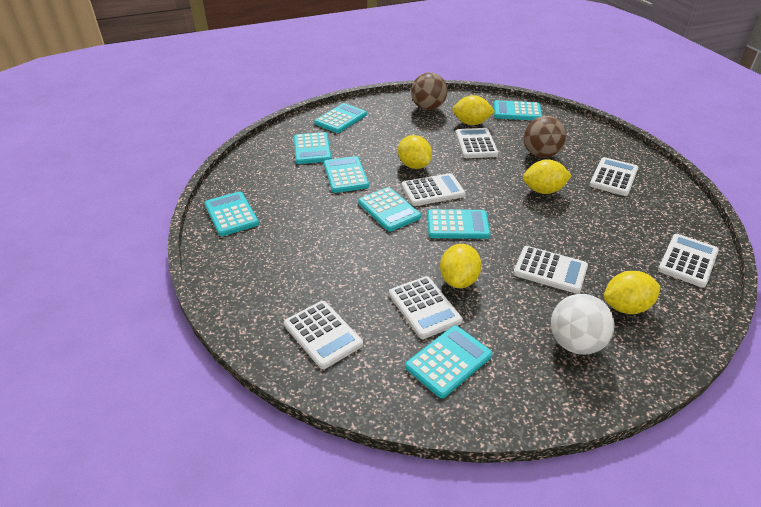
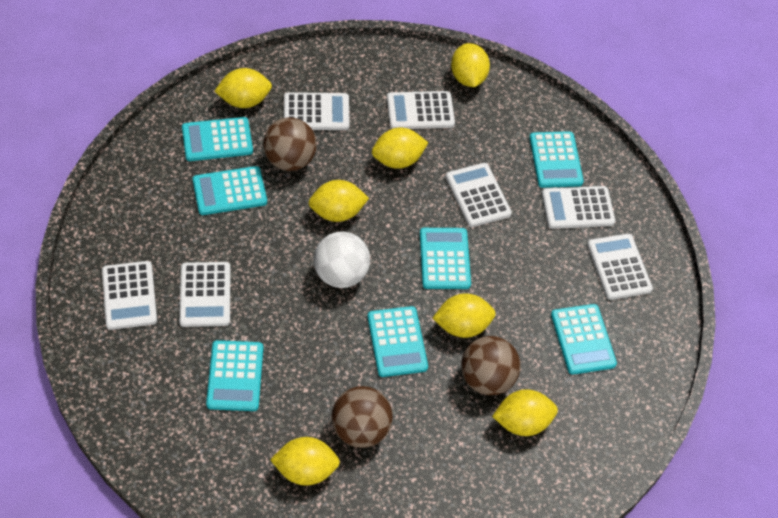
brown ball: [411,72,447,110] [524,116,566,158] = 2 -> [263,117,317,171] [331,386,393,448] [461,336,521,395] = 3
turquoise calculator: [204,191,259,236] [294,132,331,164] [314,103,367,133] [324,156,369,193] [358,187,421,232] [405,325,492,398] [427,209,491,239] [494,100,542,120] = 8 -> [182,117,253,161] [193,166,267,215] [206,340,263,411] [367,306,428,377] [420,228,471,289] [529,131,584,188] [551,304,617,375] = 7
yellow lemon: [398,135,432,169] [440,244,482,288] [452,95,495,125] [523,159,572,194] [604,271,661,314] = 5 -> [214,68,272,108] [270,437,340,486] [308,180,369,222] [372,127,428,169] [432,294,496,338] [451,43,490,87] [492,389,558,436] = 7

